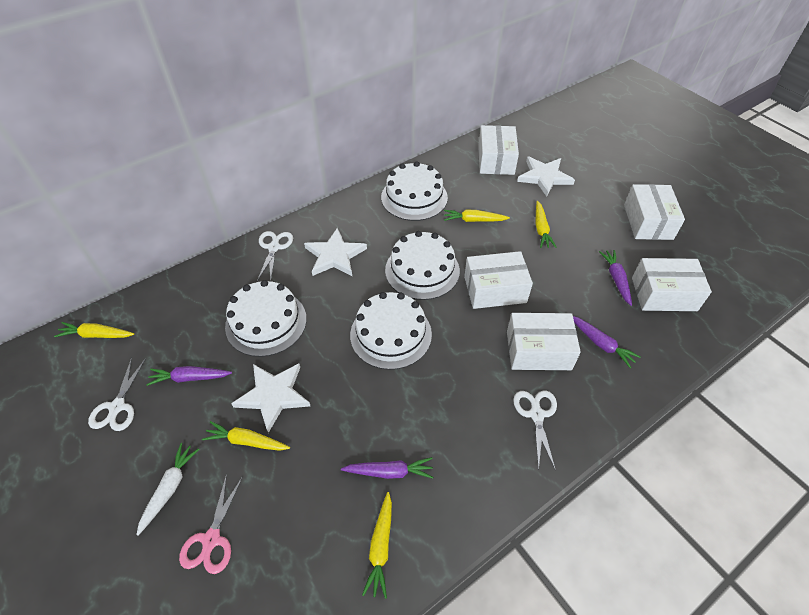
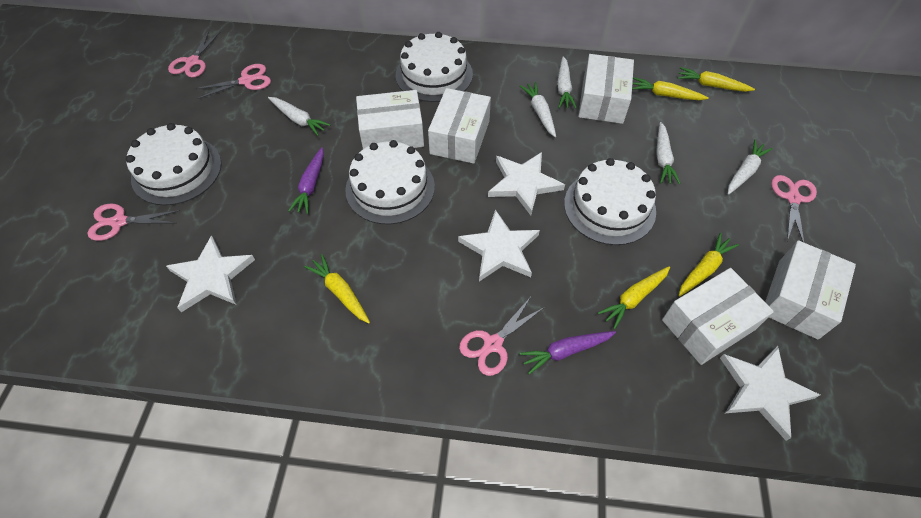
pink scissors: [179,474,243,574] = 1 -> [87,204,180,241] [168,31,221,78] [195,64,271,99] [459,298,545,376] [771,175,817,242] = 5
purple carrot: [146,366,232,386] [341,457,433,479] [573,316,640,368] [599,250,632,306] = 4 -> [288,147,324,214] [519,331,616,374] = 2
white carrot: [136,443,199,536] = 1 -> [268,97,330,136] [520,82,556,137] [557,56,577,108] [656,122,681,184] [728,140,773,195] = 5
white scissors: [88,357,146,431] [257,231,293,281] [513,391,557,471] = 3 -> none = 0
white star: [231,364,310,433] [304,228,367,276] [517,157,575,197] = 3 -> [166,235,255,312] [458,209,540,281] [488,152,565,215] [720,346,820,441] = 4

